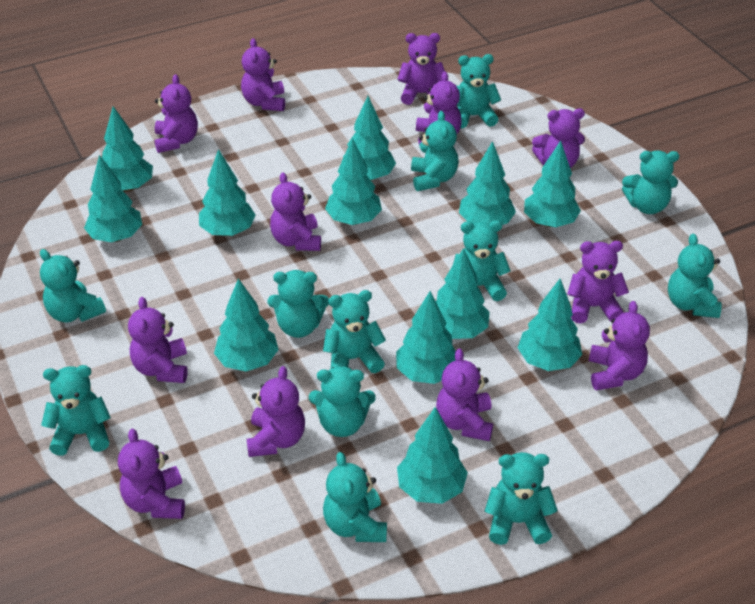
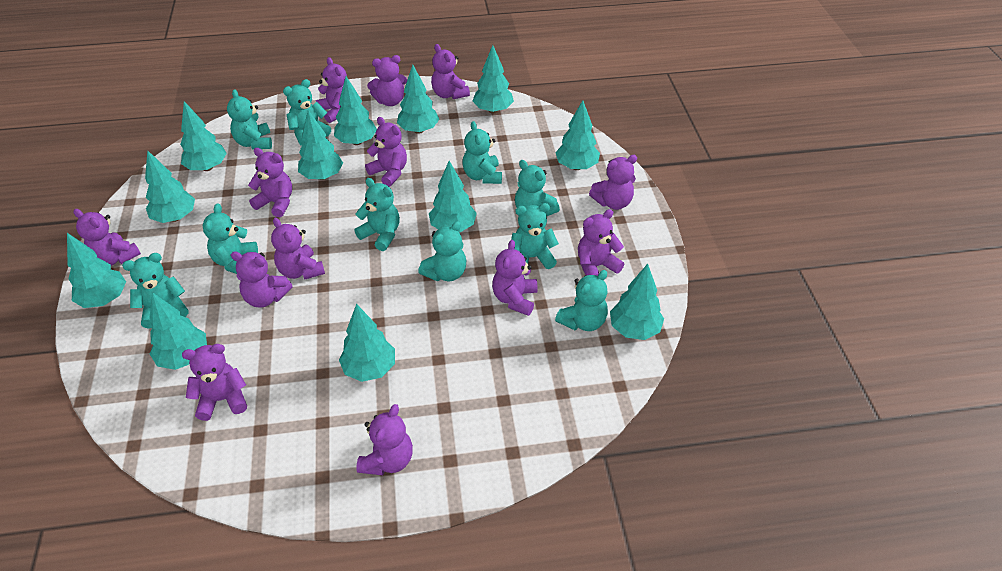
purple teddy bear: [118,429,185,519] [128,297,188,383] [154,74,198,153] [241,38,285,111] [246,366,305,457] [270,172,321,251] [397,33,445,105] [416,72,461,146] [436,348,493,441] [532,109,585,168] [567,241,629,324] [589,301,650,391] = 12 -> [74,209,141,266] [182,344,247,421] [231,251,293,308] [248,148,292,217] [271,218,325,280] [316,57,347,123] [356,404,413,475] [365,117,407,187] [367,55,407,106] [431,44,470,99] [492,240,538,316] [578,209,624,276] [589,155,637,210] = 13
turquoise teddy bear: [40,249,106,322] [41,365,111,456] [268,270,329,338] [309,366,376,437] [323,290,386,373] [323,452,387,542] [411,111,458,191] [453,220,511,301] [456,54,501,128] [485,452,558,545] [622,150,679,214] [668,234,722,318] = 12 -> [122,253,188,329] [202,203,258,274] [227,89,272,149] [283,79,331,146] [354,178,400,251] [418,221,466,281] [463,121,502,184] [511,203,559,269] [515,160,560,216] [555,270,608,331] = 10

